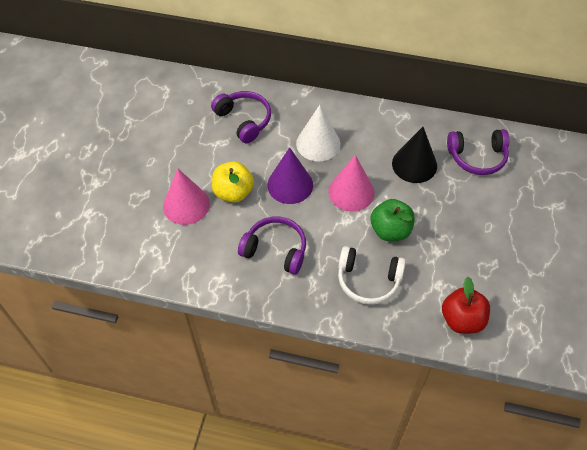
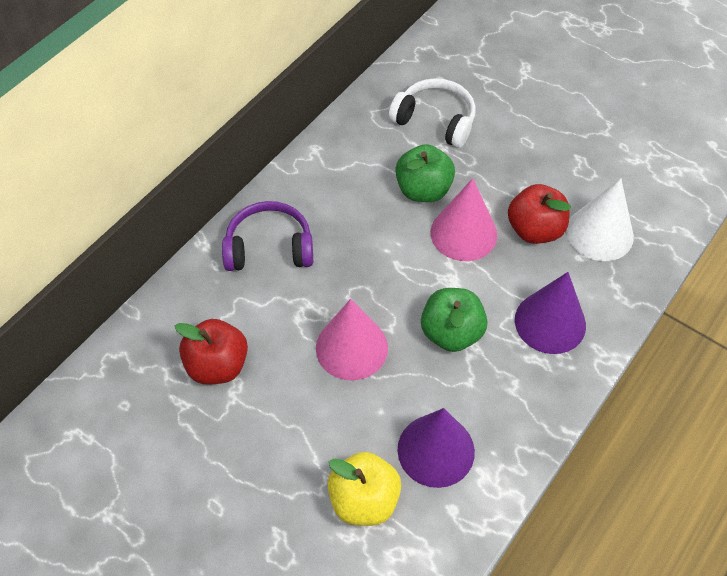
black cone: [392,127,437,183] = 1 -> none = 0
green apple: [371,199,415,241] = 1 -> [395,144,455,202] [421,288,488,352] = 2
purple cone: [267,147,313,204] = 1 -> [397,408,475,488] [515,272,586,354] = 2
purple headphones: [211,91,271,143] [238,216,306,275] [447,129,509,175] = 3 -> [222,201,313,271] = 1
red apple: [442,277,490,334] = 1 -> [175,319,248,385] [508,184,571,244] = 2

